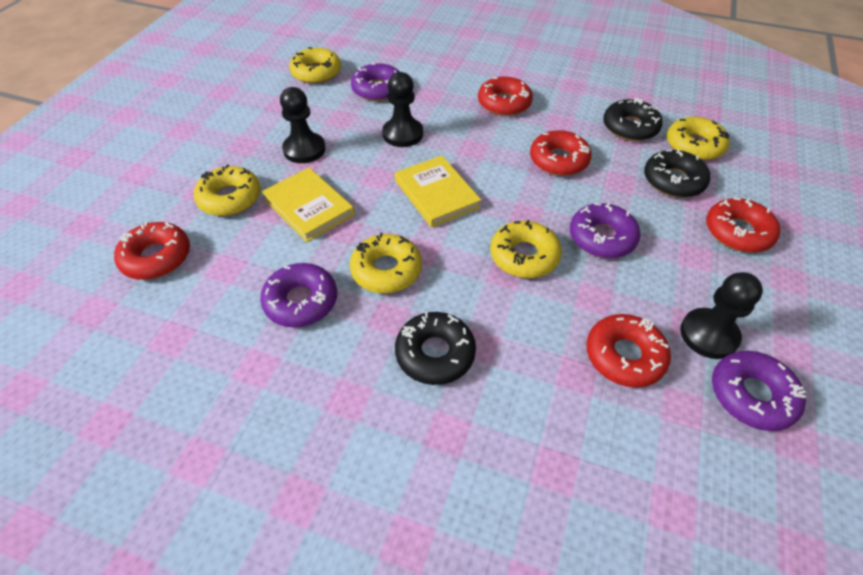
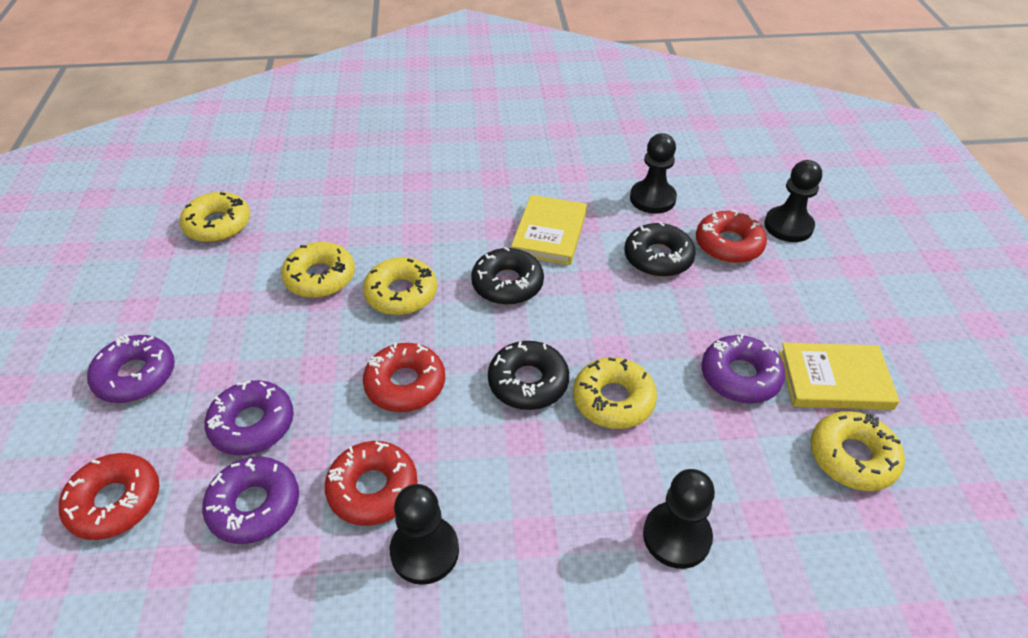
black pawn: [280,87,326,163] [382,72,423,147] [680,272,763,359] = 3 -> [390,484,459,585] [630,133,677,214] [643,469,715,569] [764,160,822,242] = 4
red donut: [114,221,190,280] [478,77,533,116] [530,130,592,176] [586,314,671,388] [706,198,780,252] = 5 -> [59,453,160,540] [325,441,418,526] [363,342,445,412] [696,210,767,263] = 4

